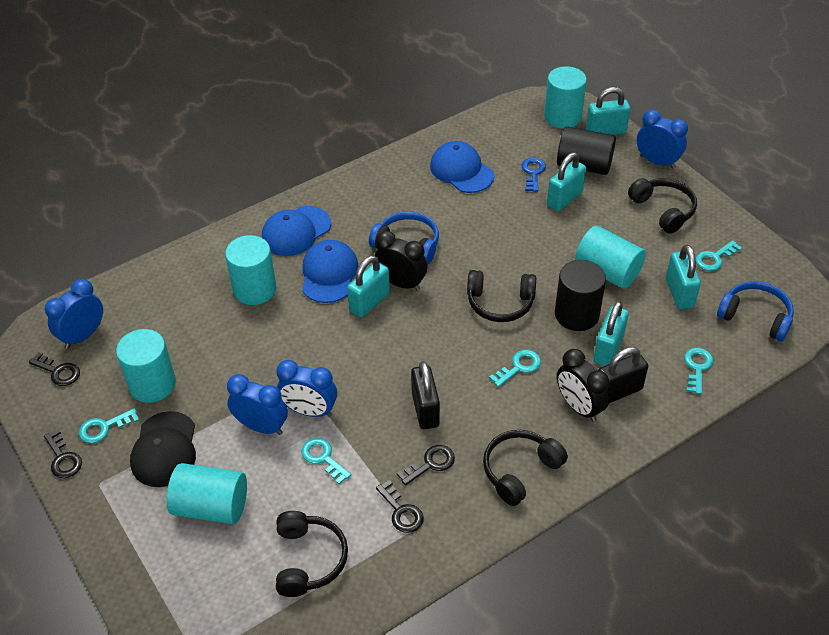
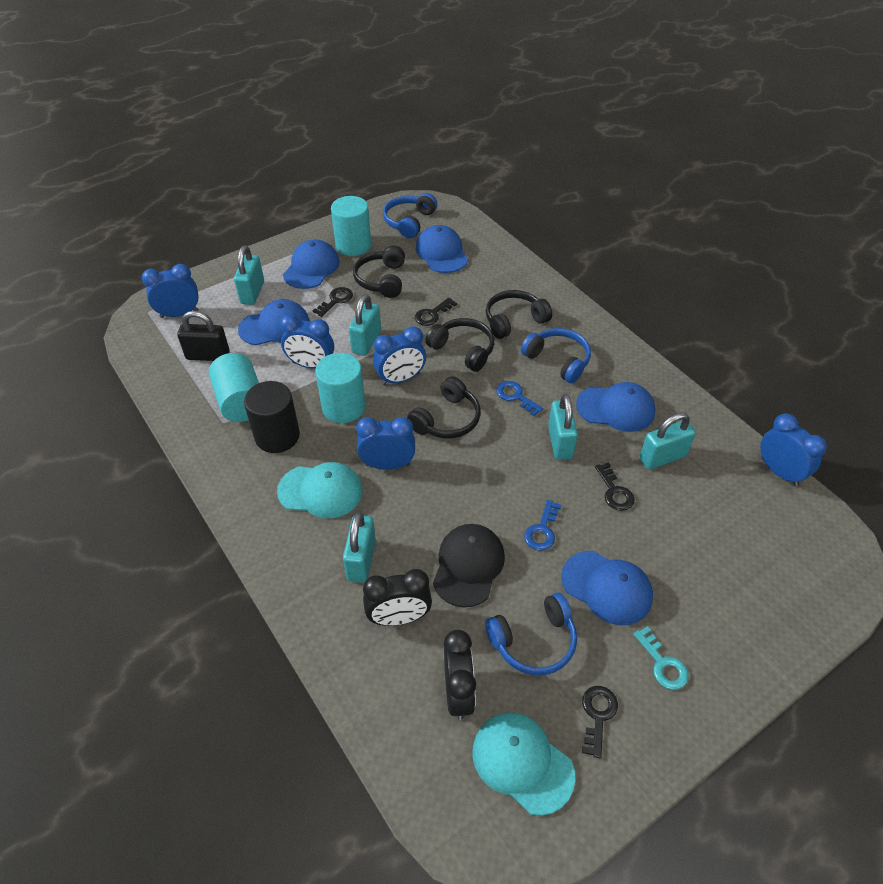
black cylinder: [555,260,606,331] [557,126,616,175] = 2 -> [244,381,300,453] = 1
black padlock: [411,361,440,429] [598,347,648,403] = 2 -> [177,311,230,361] = 1
blue cap: [262,206,331,256] [302,240,358,303] [430,141,494,193] = 3 -> [238,299,310,345] [283,240,340,289] [416,225,468,273] [561,551,653,625] [576,382,656,432] = 5
blue clock: [45,279,103,349] [227,374,288,435] [276,360,337,417] [637,110,688,169] = 4 -> [142,264,199,318] [280,315,334,369] [356,417,415,470] [373,326,426,385] [760,413,827,487] = 5
blue headphones: [369,211,439,265] [717,281,794,342] = 2 -> [383,193,437,238] [485,593,577,675] [521,328,591,383] = 3
blue key: [522,158,546,192] = 1 -> [496,381,543,416] [524,500,561,551] = 2
turquoise cap: none = 0 -> [277,462,363,518] [472,712,575,816] = 2
turquoise cylinder: [116,329,176,403] [167,463,247,524] [225,235,276,305] [544,66,587,129] [575,226,646,288] = 5 -> [209,353,259,422] [315,353,366,423] [331,196,371,256] = 3
turquoise key: [79,408,139,443] [301,438,351,484] [489,350,541,387] [684,348,713,394] [695,240,742,271] = 5 -> [633,626,689,690] = 1

